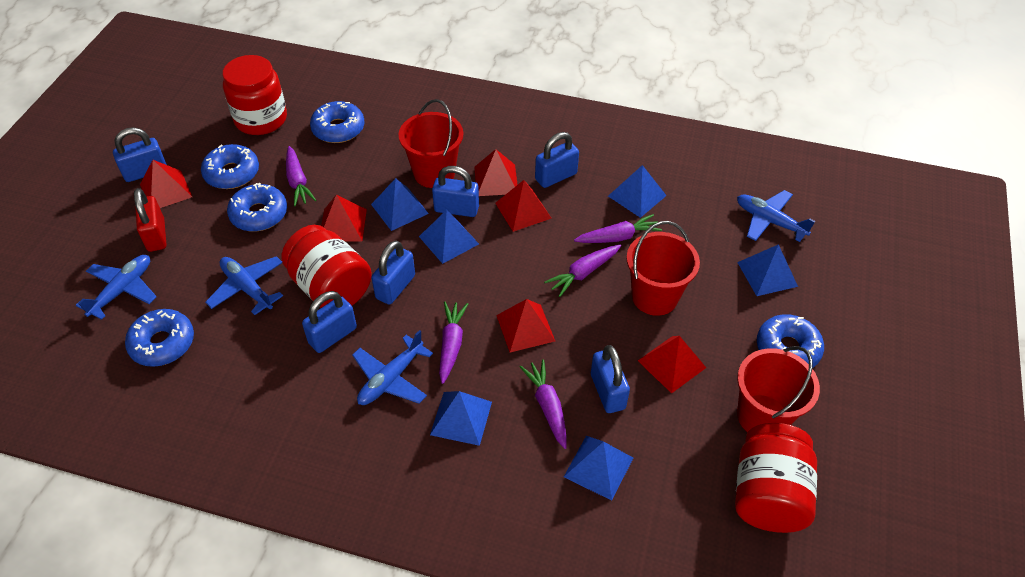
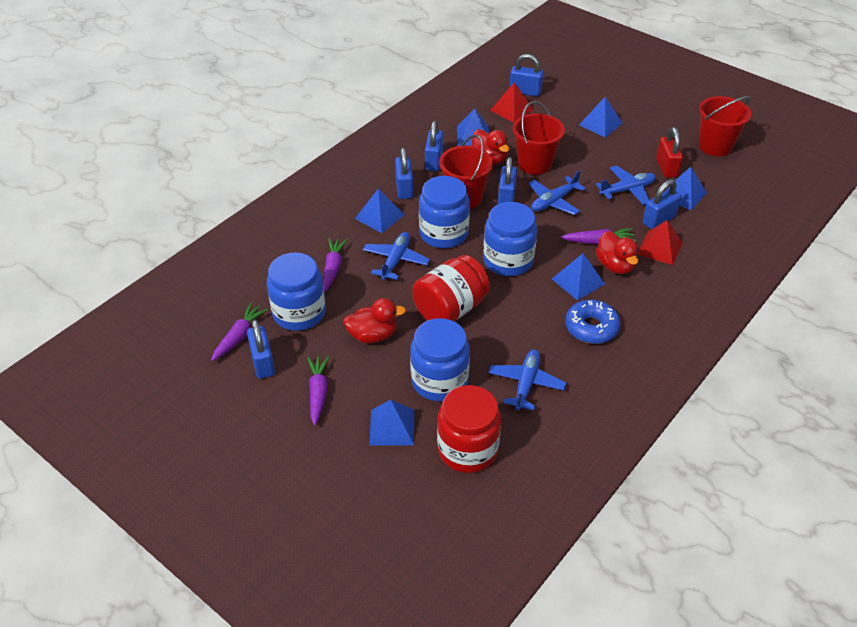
blue donut: [125,309,194,367] [201,144,259,189] [227,183,287,232] [310,101,365,143] [757,314,824,368] = 5 -> [565,300,620,344] = 1
blue jar: none = 0 -> [267,252,326,331] [410,318,470,401] [419,176,470,248] [483,202,537,276] = 4
purple carrot: [286,146,316,206] [439,301,468,384] [520,359,567,449] [544,245,621,297] [574,214,662,243] = 5 -> [211,303,268,361] [307,356,329,426] [323,238,347,292] [561,228,636,245] = 4
red duck: none = 0 -> [343,298,406,343] [471,129,510,164] [596,231,638,274] = 3
red jar: [222,55,287,135] [282,225,372,308] [735,423,817,533] = 3 -> [412,255,490,321] [437,385,501,473] = 2
red pyramid: [140,160,192,208] [321,194,367,242] [474,149,517,196] [495,180,552,232] [496,299,555,352] [638,336,706,394] = 6 -> [490,83,534,123] [637,220,683,265] = 2

